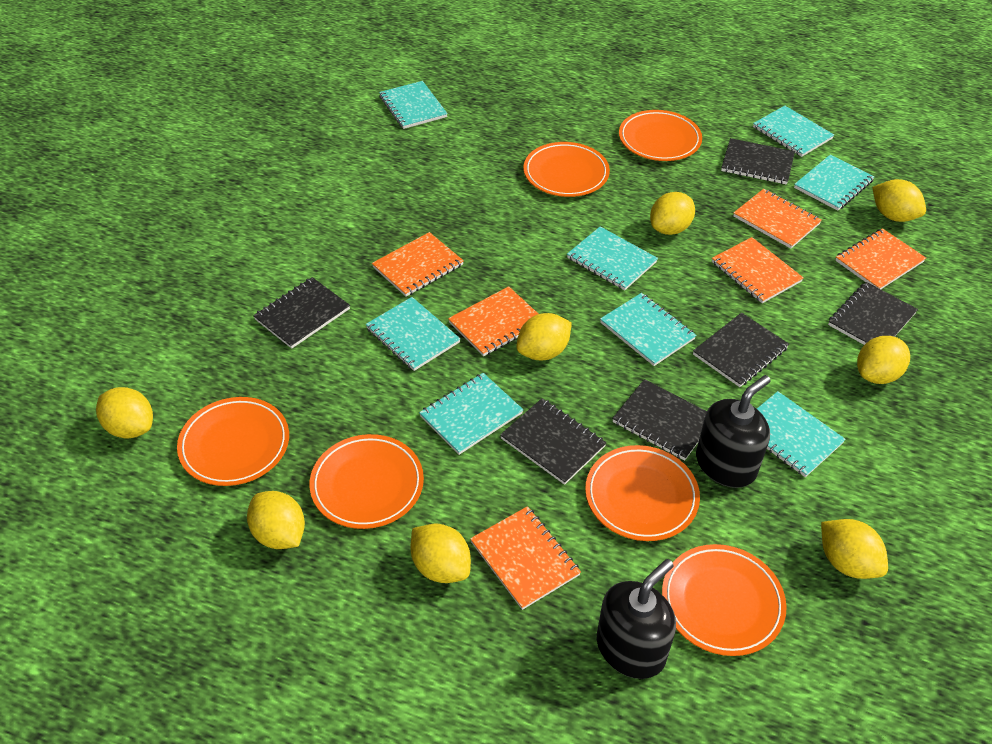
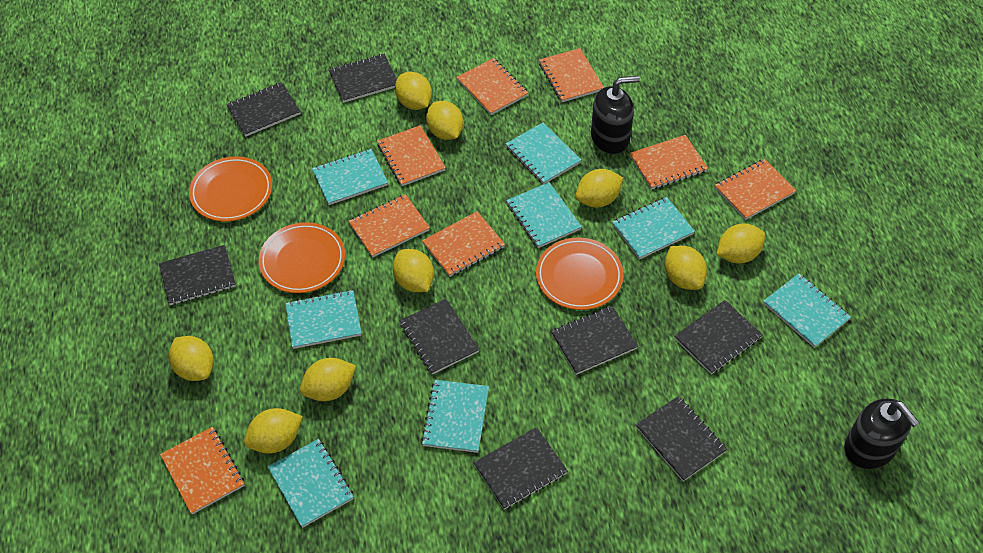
black notebook: [253,277,350,349] [500,398,606,485] [612,379,707,461] [693,312,789,387] [721,138,795,184] [828,282,918,345] = 6 -> [159,245,236,305] [226,82,301,137] [329,54,397,103] [399,299,480,375] [474,427,568,510] [551,306,638,375] [635,396,727,481] [674,300,762,374] = 8
orange notebook: [372,232,464,296] [448,286,538,356] [470,506,581,610] [712,237,804,303] [733,189,822,249] [835,228,926,289] = 6 -> [160,427,245,515] [349,194,430,258] [377,125,446,186] [422,211,505,277] [457,58,528,115] [539,48,604,102] [630,135,708,190] [715,159,796,220] = 8
orange plate: [177,397,289,486] [310,434,424,529] [523,142,610,197] [585,445,700,541] [619,110,702,161] [662,544,787,656] = 6 -> [189,156,272,222] [259,222,345,293] [536,238,623,310] = 3
yellow lemon: [96,387,153,438] [247,491,305,549] [410,524,471,583] [517,313,572,360] [650,192,695,235] [821,519,888,579] [857,336,910,384] [872,179,926,222] = 8 -> [169,336,214,381] [244,408,303,453] [300,358,356,401] [393,249,434,292] [395,72,432,110] [426,101,463,140] [576,169,623,208] [665,246,707,290] [717,223,765,263] = 9

